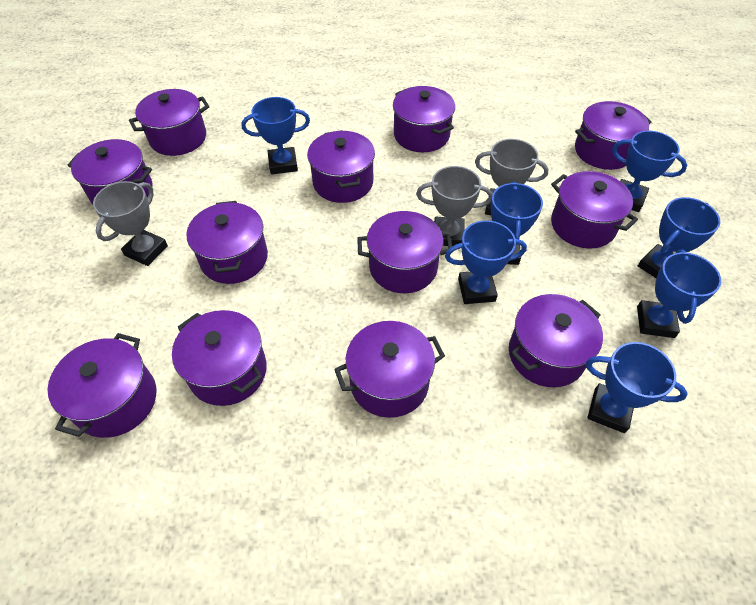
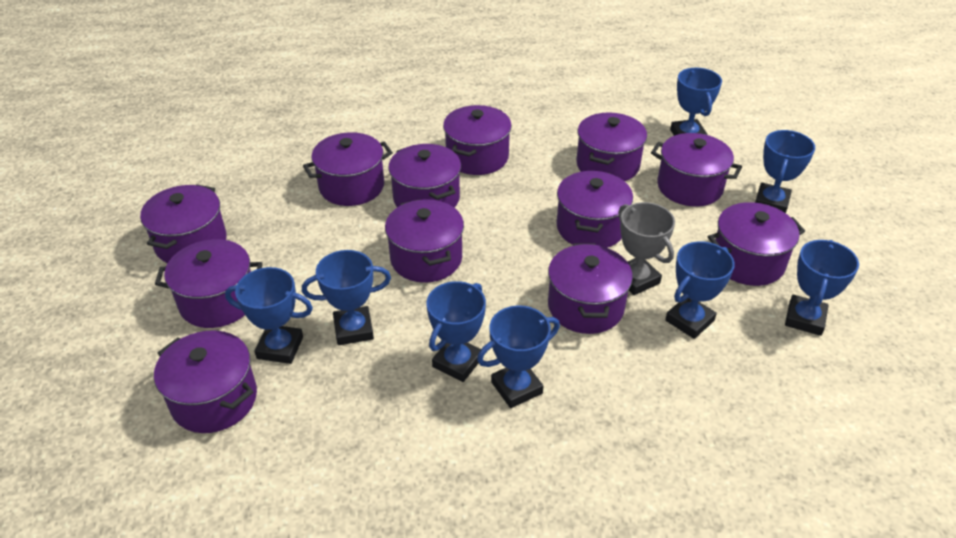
blue trophy: [242,97,310,175] [445,220,527,304] [491,181,543,265] [586,342,688,433] [612,131,687,212] [637,250,721,338] [638,197,720,279] = 7 -> [225,267,313,364] [302,250,391,345] [426,281,486,382] [477,305,560,408] [665,241,735,339] [670,68,722,136] [755,130,815,213] [785,240,859,336] = 8
grey trophy: [93,181,168,266] [416,166,493,246] [475,139,549,215] = 3 -> [618,202,675,295] = 1

